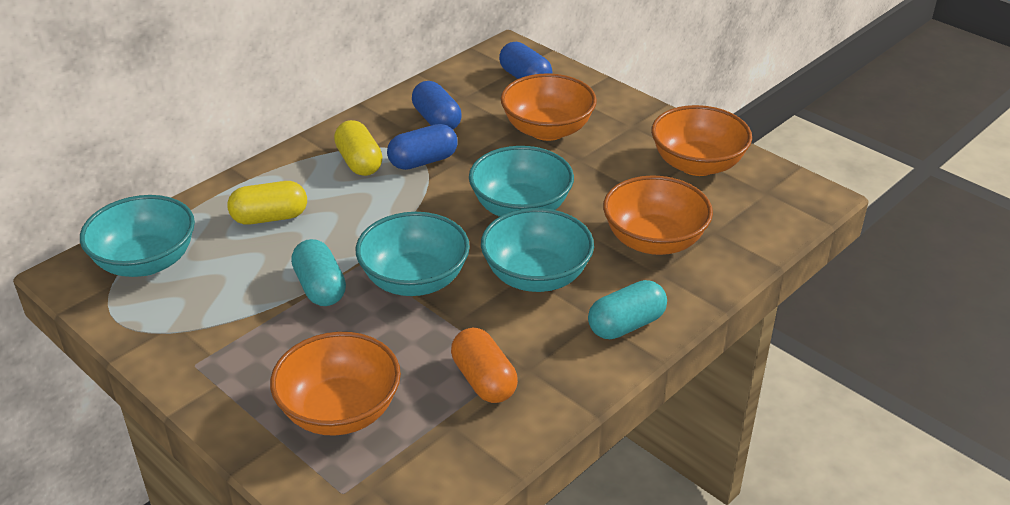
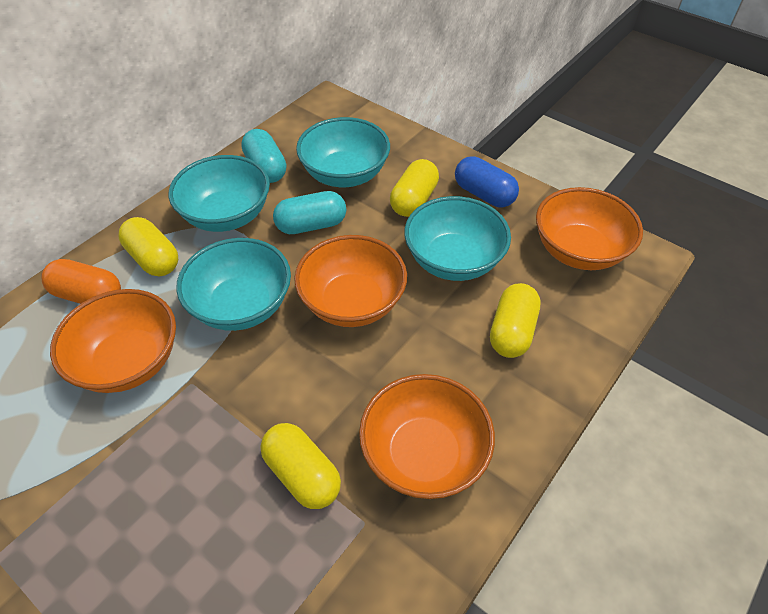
blue capsule: [387,124,458,170] [412,81,462,130] [499,42,552,79] = 3 -> [455,156,519,207] = 1
yellow capsule: [227,181,307,225] [334,120,383,176] = 2 -> [118,217,178,276] [260,423,341,509] [390,159,439,217] [490,283,541,358] = 4

